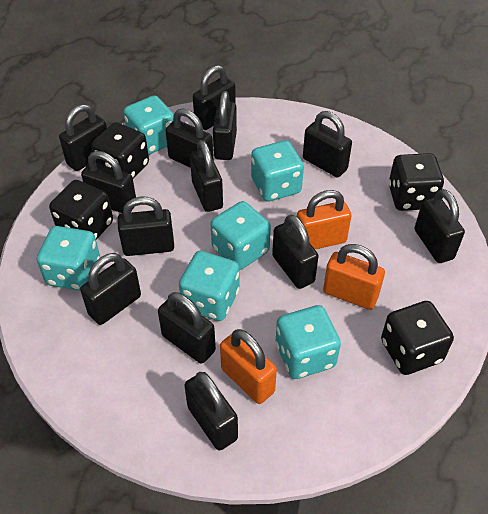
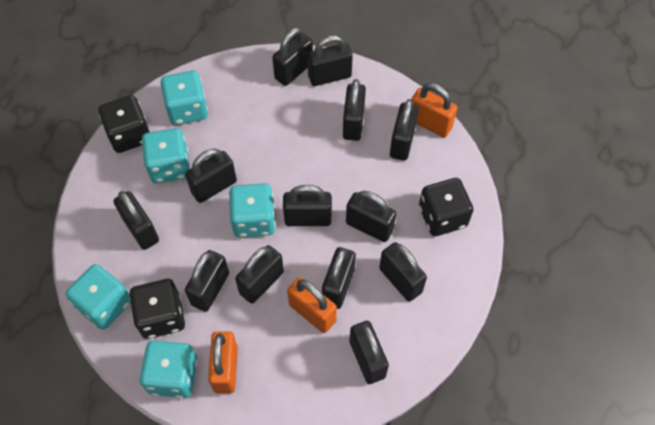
black dice: [49,180,113,240] [92,122,149,179] [381,301,454,375] [389,153,444,211] = 4 -> [98,95,150,153] [129,279,185,339] [419,178,474,236] = 3
turquoise dice: [37,226,100,291] [123,96,174,155] [179,251,240,321] [211,201,271,270] [251,140,304,202] [276,305,341,379] = 6 -> [65,264,131,330] [140,341,198,398] [142,128,190,184] [160,70,208,125] [229,183,275,238] = 5

